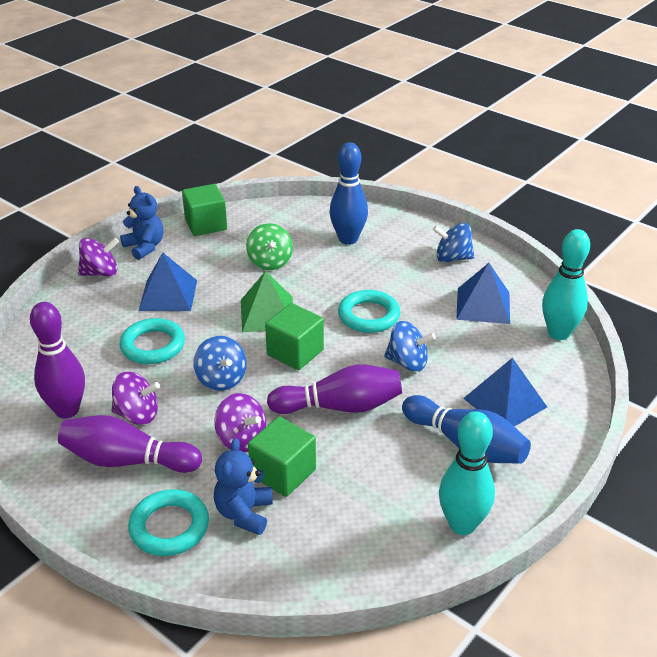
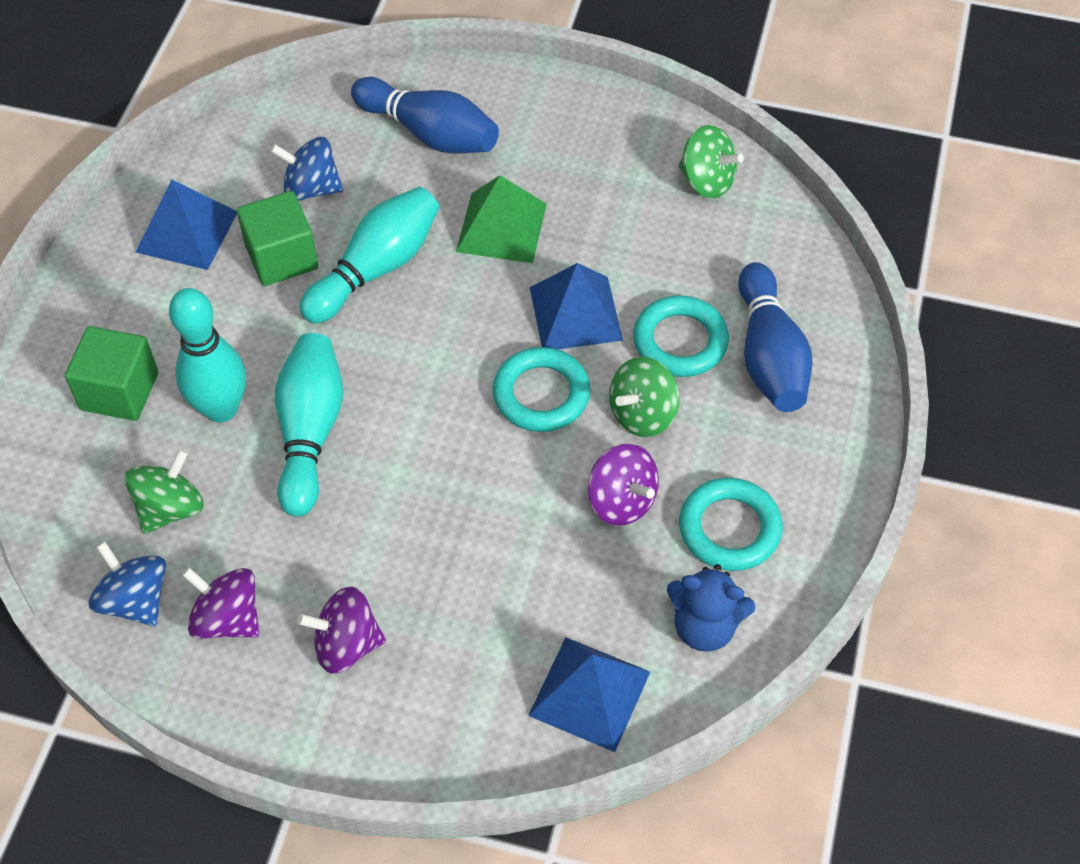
blue spinning top: [193,336,247,391] [384,321,436,372] [433,223,474,263] = 3 -> [89,542,166,626] [270,137,343,201] = 2
blue teddy bear: [120,186,163,260] [214,438,273,535] = 2 -> [667,564,756,652] = 1
green cube: [182,184,227,236] [248,416,316,497] [265,303,324,370] = 3 -> [65,326,158,421] [237,191,318,286] = 2
green spinning top: [246,223,293,270] = 1 -> [124,448,204,534] [609,357,679,437] [679,125,744,199] = 3
purple bowling pin: [30,302,85,419] [58,415,202,473] [267,365,402,414] = 3 -> none = 0
turquoise bowling pin: [439,411,495,535] [542,229,590,340] = 2 -> [169,288,246,423] [275,333,343,516] [299,187,439,323] = 3

